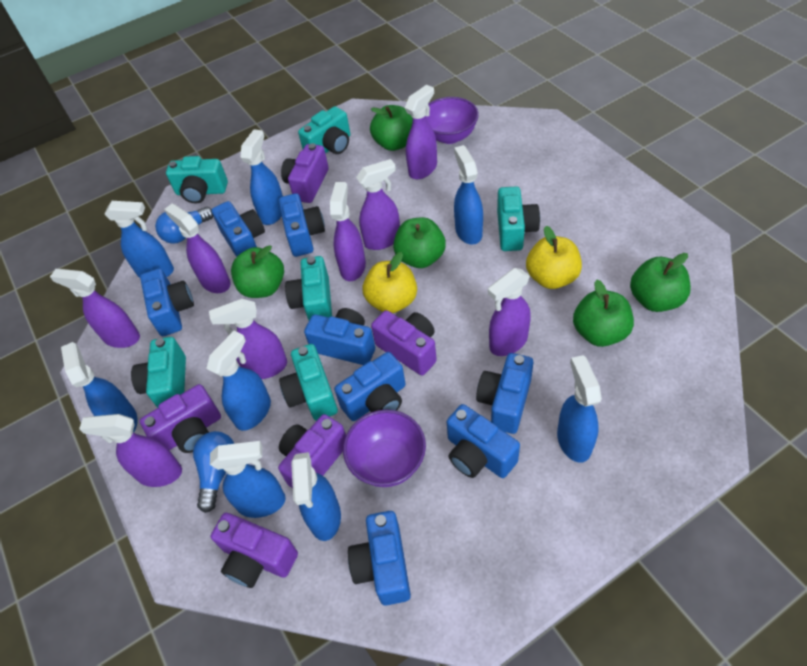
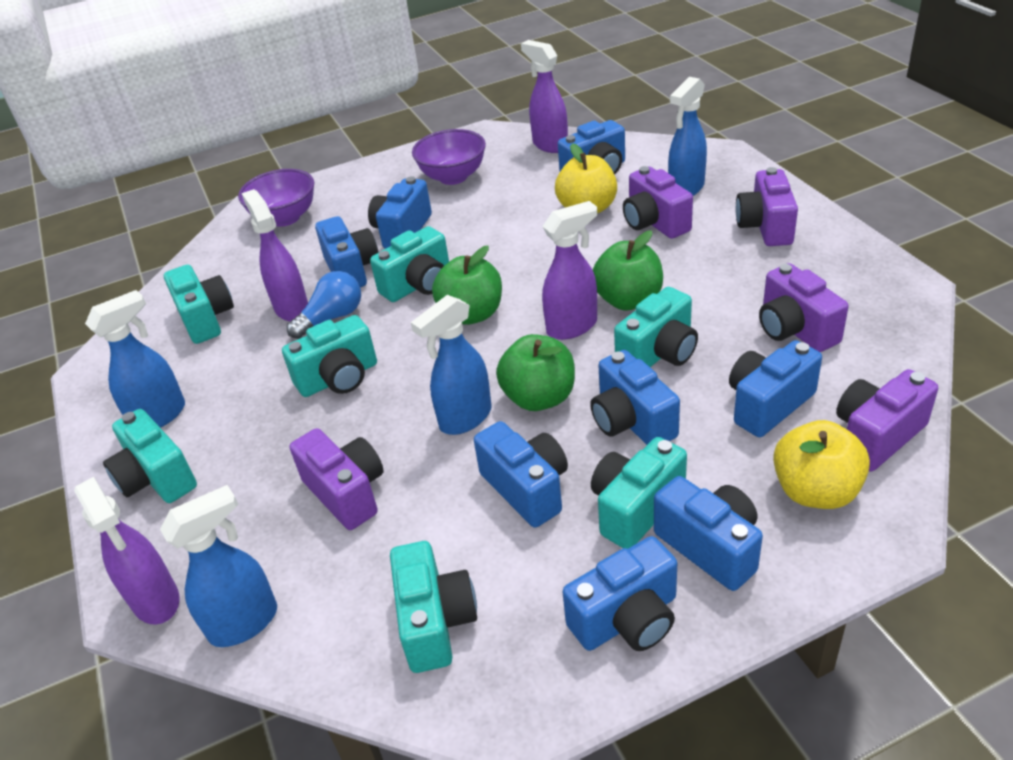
blue light bulb: [155,207,213,244] [193,431,234,513] = 2 -> [287,271,361,339] = 1
blue spray bottle: [61,342,137,432] [104,201,174,278] [206,331,271,431] [210,441,286,518] [240,129,283,225] [291,452,341,541] [454,145,483,245] [557,355,602,463] = 8 -> [85,290,185,428] [160,485,277,647] [411,295,491,435] [668,77,707,196] = 4
green apple: [231,245,284,298] [370,105,413,151] [393,217,446,268] [573,280,634,347] [630,253,691,312] = 5 -> [432,246,502,325] [496,334,575,411] [593,230,663,311] = 3
purple spray bottle: [50,269,140,348] [79,414,182,487] [164,204,231,293] [209,299,287,379] [330,182,366,281] [356,159,400,250] [405,85,437,179] [488,268,531,356] = 8 -> [74,477,179,624] [242,189,308,321] [521,40,568,153] [542,201,597,340] = 4
turquoise camera: [131,337,186,408] [166,156,228,203] [279,344,338,421] [285,256,332,320] [298,106,350,154] [497,186,540,251] = 6 -> [103,409,197,503] [164,265,234,344] [282,315,377,397] [370,226,449,302] [390,541,477,673] [591,437,687,549] [614,287,698,367] = 7

